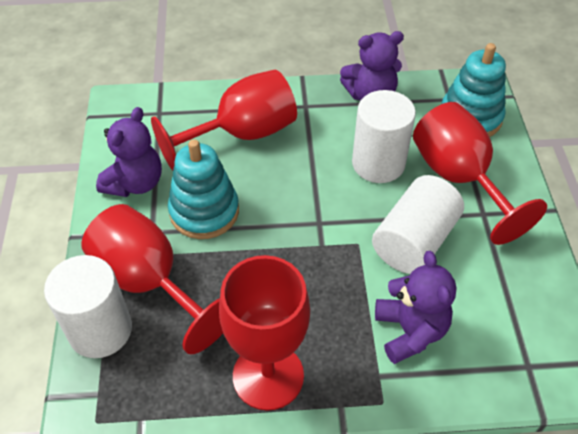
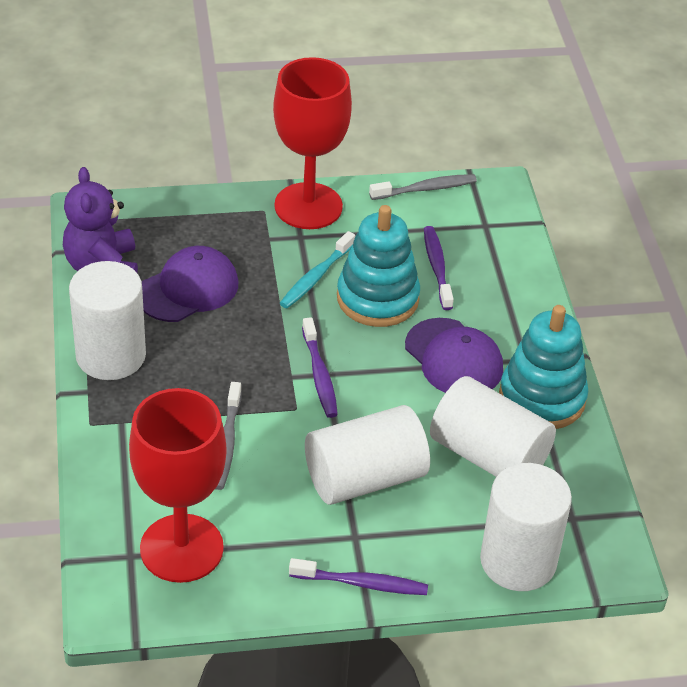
grey toothbrush: none = 0 -> [215,382,242,490] [369,174,477,200] = 2
purple cap: none = 0 -> [142,246,238,322] [405,318,503,393] = 2
purple teddy bear: [96,107,162,197] [340,31,404,101] [375,251,457,364] = 3 -> [63,167,138,273] = 1
purple toothbrush: none = 0 -> [289,558,428,595] [302,317,338,418] [424,226,454,310] = 3
red goblet: [81,204,223,354] [151,70,297,170] [219,255,310,411] [413,102,547,245] = 4 -> [129,388,227,583] [273,57,352,229] = 2
turquoise toothbrush: none = 0 -> [280,231,355,308] = 1
white cylinder: [44,255,132,358] [352,90,416,183] [372,175,464,274] = 3 -> [69,261,146,380] [305,405,430,505] [430,376,556,477] [480,463,572,591] = 4

